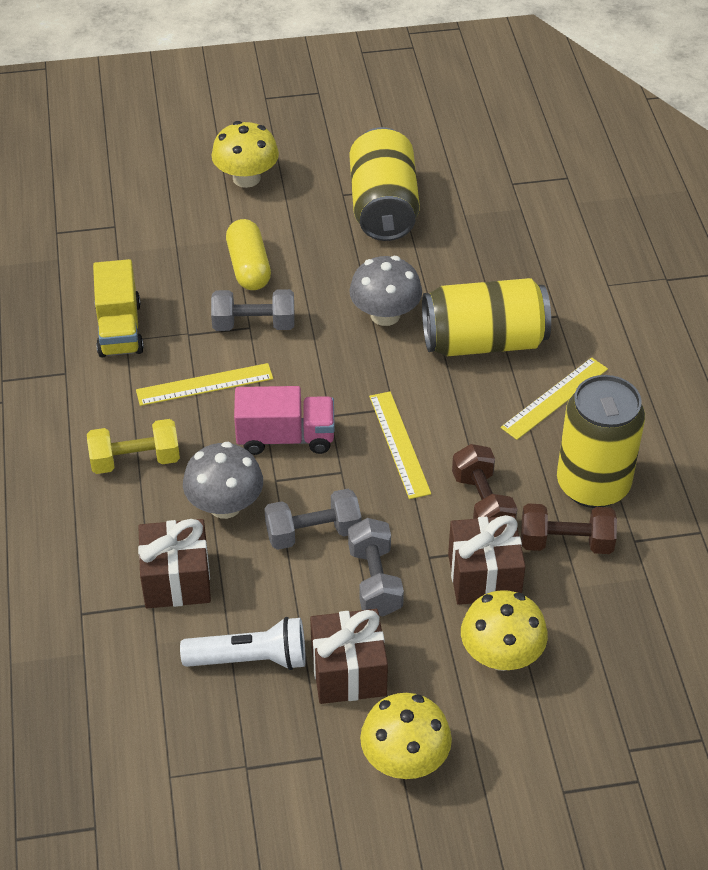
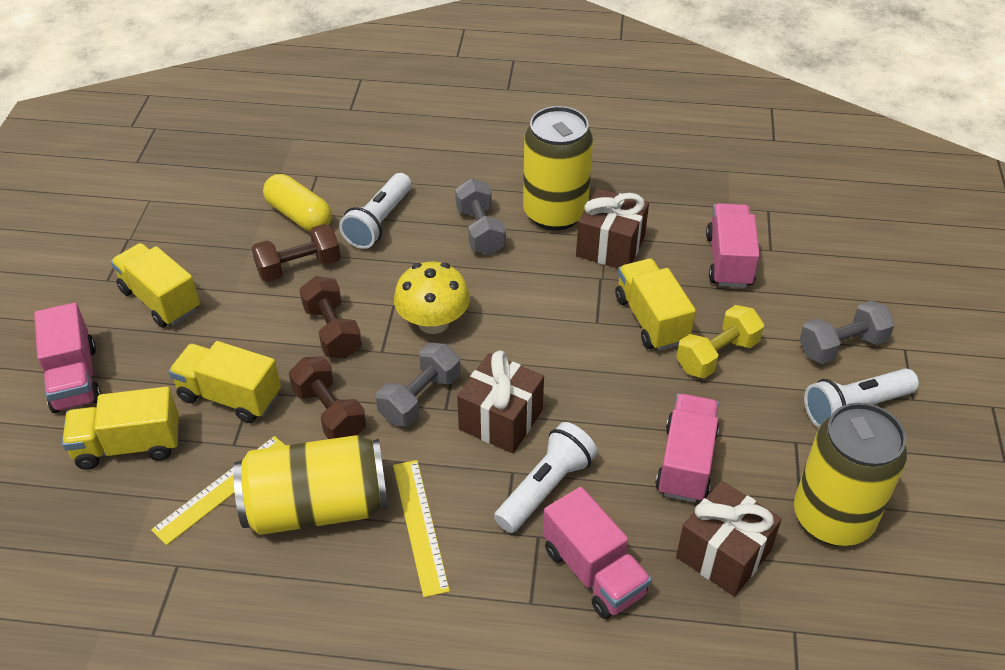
brown dumbbell: [452,444,517,519] [521,503,617,554] = 2 -> [252,224,341,282] [289,356,366,439] [299,276,362,358] = 3
grey mushroom: [183,442,263,519] [349,256,422,326] = 2 -> none = 0
pink truck: [234,386,335,455] = 1 -> [34,303,101,413] [543,487,652,619] [655,394,719,503] [706,203,760,288] = 4
white flashlight: [180,617,306,670] = 1 -> [339,173,412,249] [494,422,597,533] [804,369,919,427] = 3
yellow mushroom: [211,121,279,188] [360,693,452,779] [461,590,548,671] = 3 -> [394,262,470,334] = 1
yellow ruler: [136,363,273,406] [369,391,431,499] [501,357,608,440] = 3 -> [151,436,285,545] [393,460,450,597] = 2
yellow truck: [93,259,144,358] = 1 -> [62,386,179,470] [111,243,200,328] [168,341,281,423] [615,258,696,351] = 4

